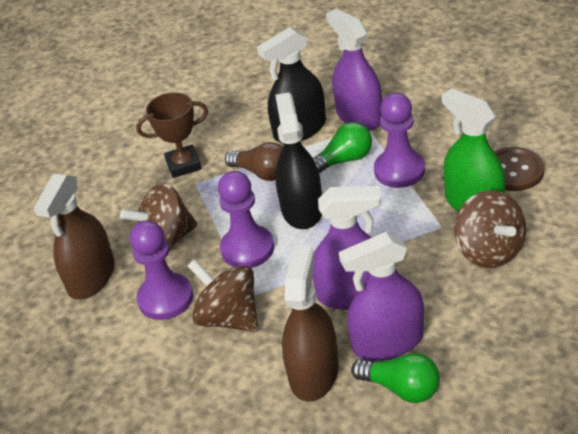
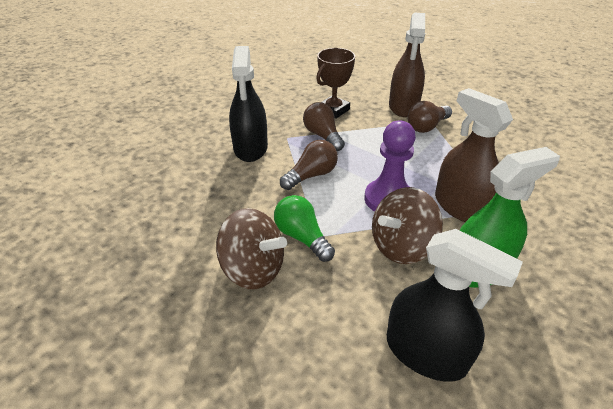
brown button: [494,147,544,191] = 1 -> none = 0
brown light bulb: [225,142,283,181] = 1 -> [280,140,338,190] [303,102,345,151] [407,101,452,133] = 3
brown spinning top: [120,183,198,250] [188,259,258,332] [454,190,526,268] = 3 -> [216,208,287,289] [372,187,443,264] = 2
green light bulb: [313,122,372,173] [351,353,440,403] = 2 -> [274,195,335,262] = 1
purple pawn: [130,220,193,320] [218,171,274,268] [374,93,425,188] = 3 -> [364,120,416,212] = 1
purple spray bottle: [312,186,382,310] [326,8,382,130] [339,232,424,361] = 3 -> none = 0

